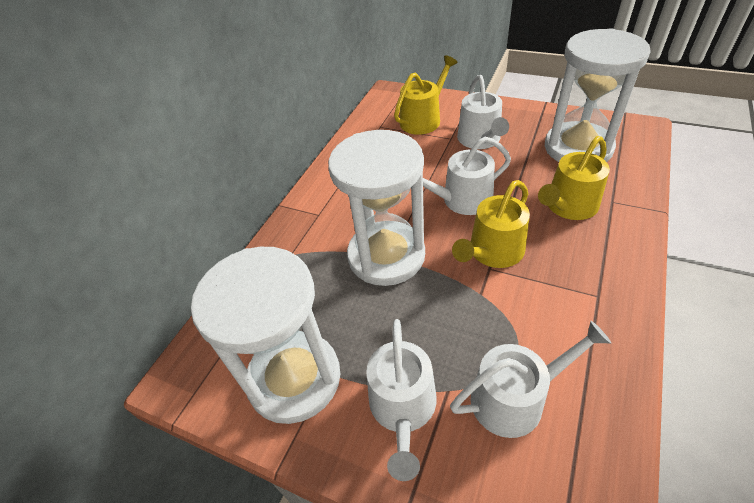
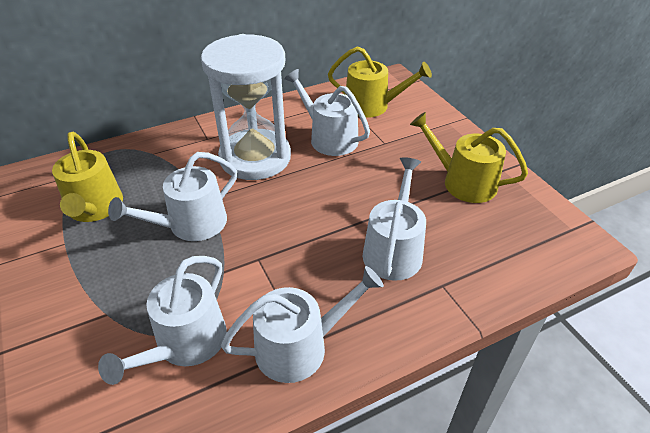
white hourglass: [191,247,340,424] [328,130,425,286] [545,28,651,162] = 3 -> [201,34,291,180] = 1
white watering can: [366,319,437,481] [423,137,511,215] [450,321,611,438] [457,75,509,149] = 4 -> [98,256,227,385] [108,152,237,241] [221,266,384,383] [284,69,370,156] [363,157,426,281] = 5

